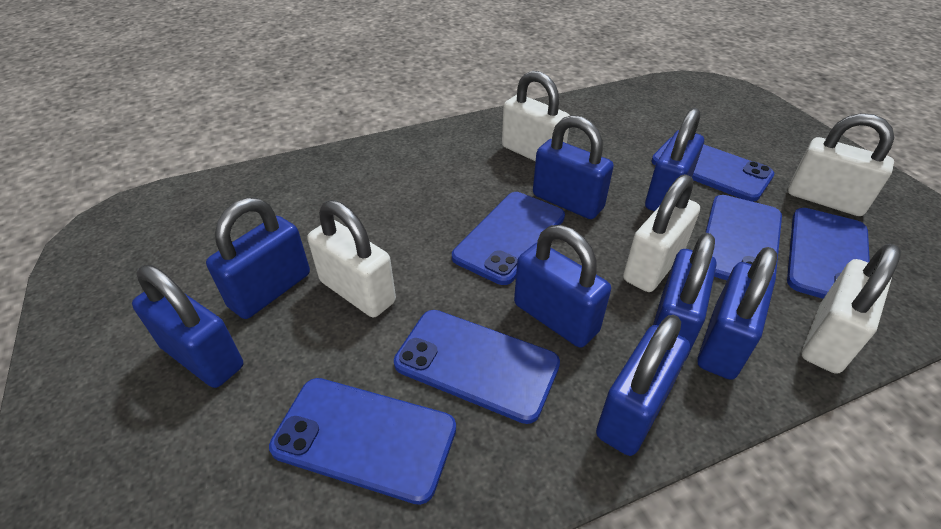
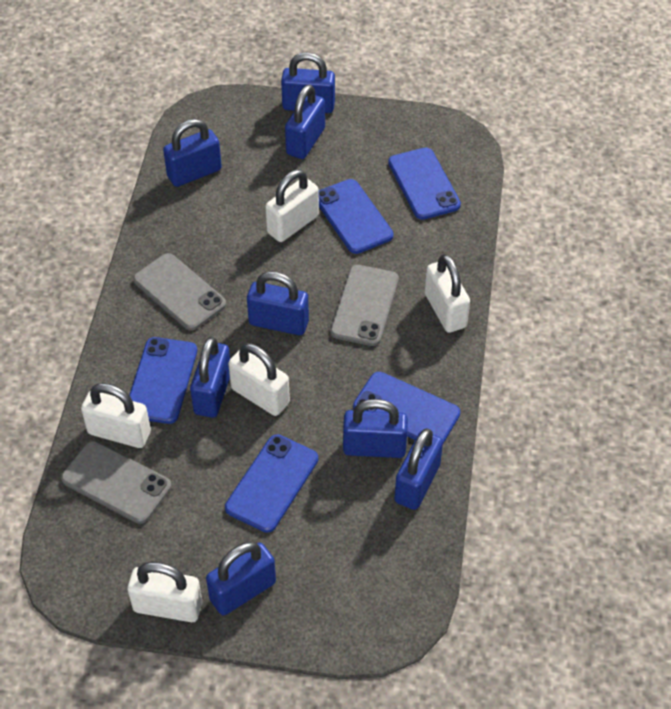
blue phone: [269,378,456,505] [394,310,560,424] [452,192,565,285] [652,137,774,202] [705,195,782,280] [787,208,870,299] = 6 -> [129,337,197,424] [225,434,318,533] [319,179,393,254] [353,372,460,443] [388,147,461,220] = 5
grey phone: none = 0 -> [61,441,171,524] [133,253,226,331] [330,265,399,346] = 3

